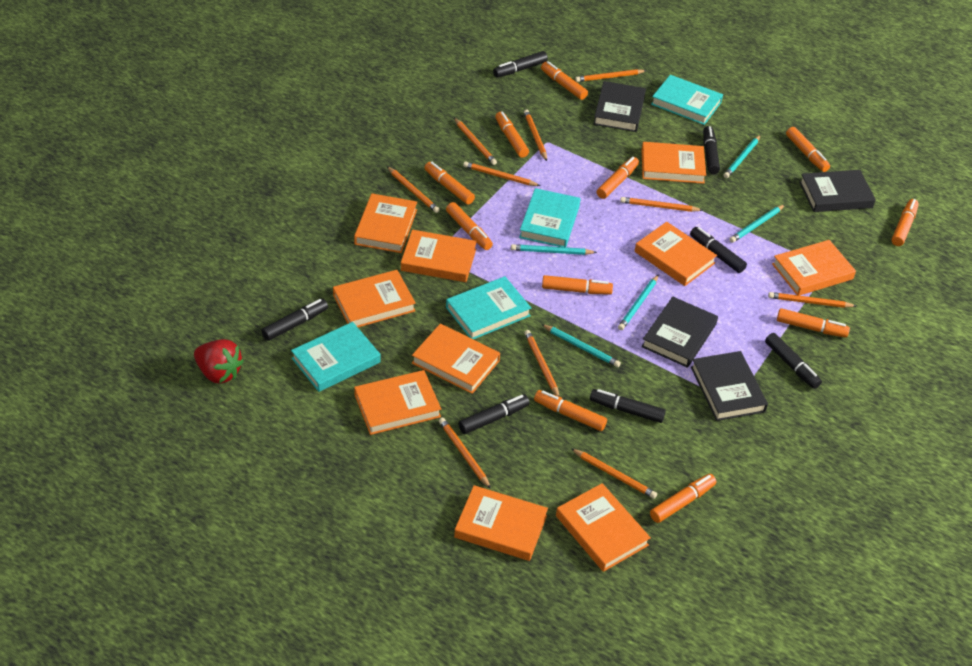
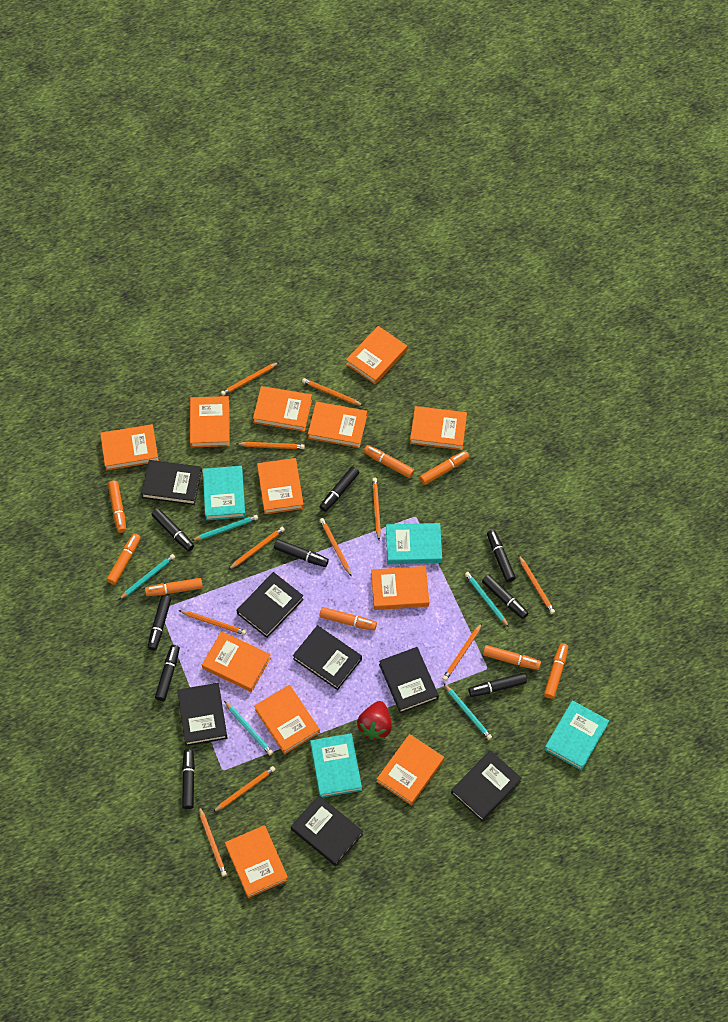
black book: [593,81,646,132] [641,297,718,368] [691,351,768,421] [799,170,876,212] = 4 -> [141,460,202,505] [177,683,228,746] [237,572,304,638] [291,795,363,866] [293,625,362,690] [379,647,439,713] [451,750,522,822] = 7
black marker: [261,299,328,341] [458,394,530,434] [493,51,548,77] [590,389,666,423] [690,227,747,273] [703,126,720,174] [765,333,822,389] = 7 -> [148,595,171,650] [151,508,194,551] [155,645,180,701] [182,749,195,809] [274,539,329,567] [320,466,360,512] [468,673,527,697] [482,574,528,619] [487,530,516,582] = 9
orange book: [333,270,416,327] [354,193,417,253] [354,370,441,435] [401,230,477,282] [412,323,500,394] [454,485,548,561] [556,483,651,572] [635,222,717,286] [642,142,706,184] [772,240,856,296] = 10 -> [100,424,159,471] [190,396,230,448] [202,631,271,692] [225,825,288,898] [253,386,312,432] [254,685,320,754] [257,458,304,514] [308,402,367,448] [346,326,407,384] [371,566,429,610] [377,734,444,805] [410,406,467,450] = 12
orange marker: [425,162,475,205] [446,202,493,250] [495,112,529,158] [534,390,607,431] [541,61,588,100] [542,275,613,295] [597,157,639,199] [650,474,717,523] [777,308,850,338] [786,127,830,172] [892,199,919,246] = 11 -> [107,533,141,585] [108,481,126,533] [145,578,203,596] [320,607,377,631] [364,445,415,478] [420,451,469,485] [483,645,541,670] [544,643,568,699] = 8
orange pencil: [387,166,440,213] [439,418,491,489] [454,118,497,165] [463,161,540,186] [524,110,547,161] [524,330,560,397] [571,448,657,499] [575,69,647,82] [620,197,703,212] [768,292,856,308] = 10 -> [178,610,246,635] [199,807,227,876] [213,766,275,812] [221,362,279,396] [228,527,285,570] [236,442,305,449] [302,378,363,406] [319,518,352,577] [372,478,381,540] [442,623,482,681] [518,555,555,614] = 11

